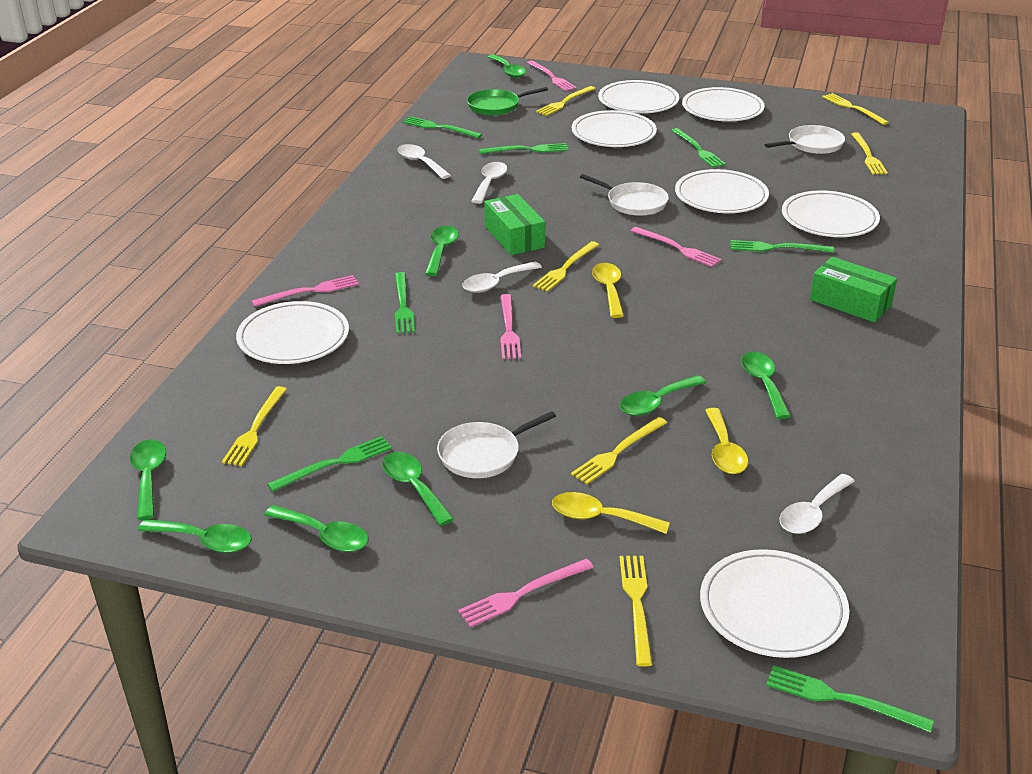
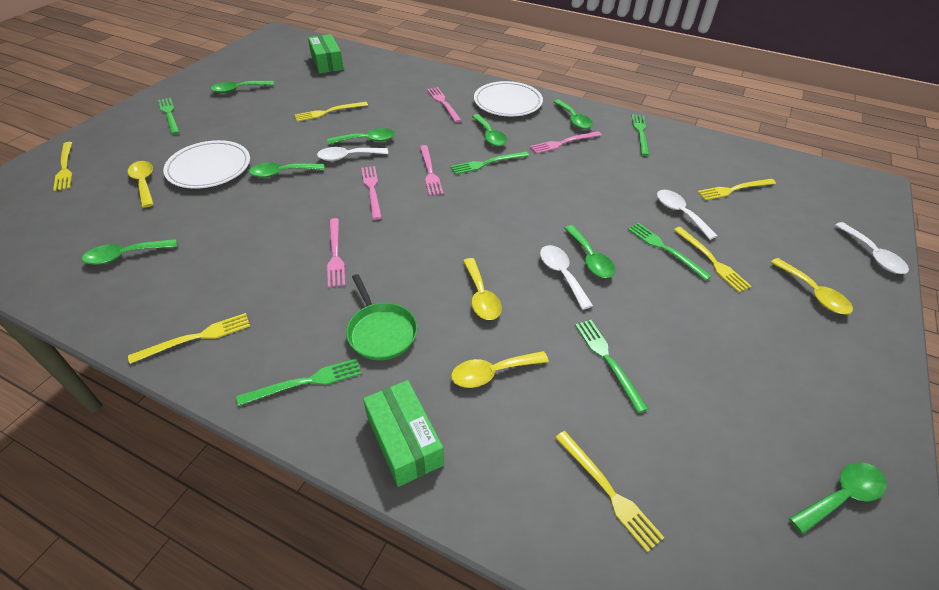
green fork: [267,436,392,492] [395,272,415,334] [403,117,482,138] [479,143,569,154] [671,128,726,167] [730,240,834,253] [766,665,934,733] = 7 -> [158,98,179,135] [237,358,361,406] [451,151,529,175] [575,320,648,413] [628,223,712,280] [631,114,649,156] = 6
white pan: [437,411,556,478] [580,174,669,216] [765,125,845,154] = 3 -> none = 0
white plate: [236,301,349,364] [572,110,657,147] [598,80,679,113] [675,169,769,213] [682,87,765,121] [700,549,849,658] [782,190,880,237] = 7 -> [163,140,250,189] [474,81,543,116] = 2
yellow fork: [222,386,287,466] [533,241,599,292] [536,86,596,116] [571,417,667,484] [620,556,653,667] [822,93,889,125] [851,132,888,174] = 7 -> [53,142,72,191] [128,313,250,364] [294,102,368,122] [555,431,664,552] [674,227,751,292] [697,179,776,200] = 6
yellow spoon: [552,492,670,534] [592,263,624,318] [705,408,748,474] = 3 -> [128,161,154,208] [451,351,549,388] [463,258,502,320] [770,258,853,314] = 4

